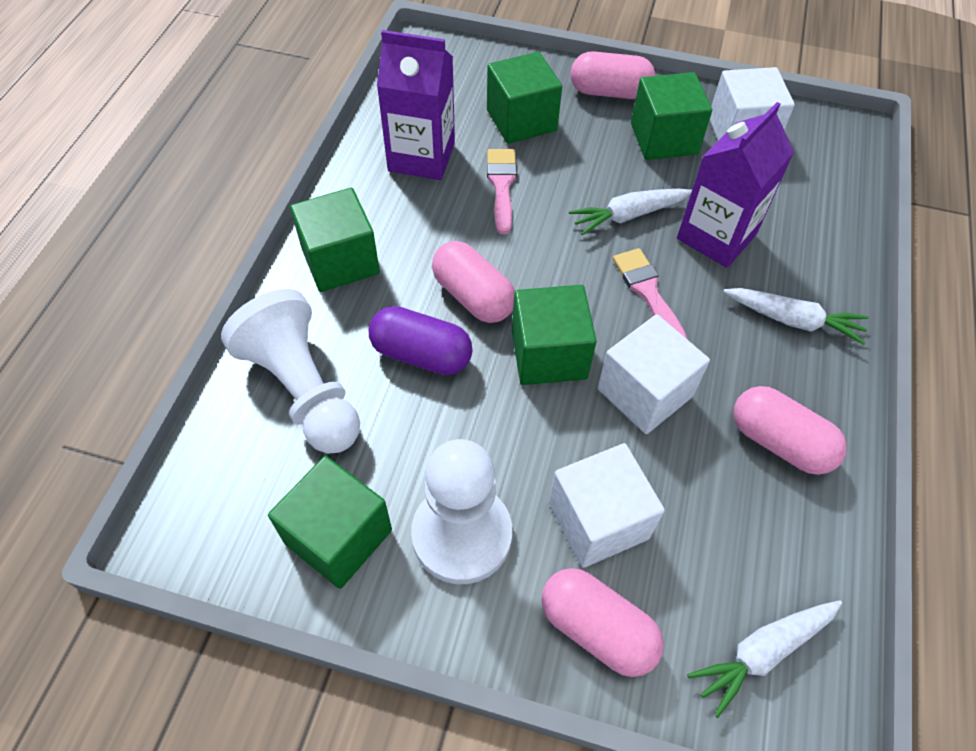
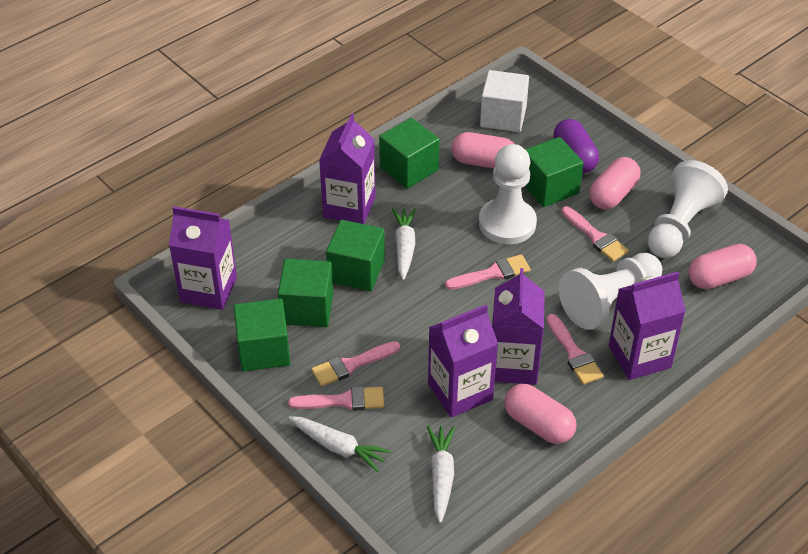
pink brush: [487,149,517,234] [613,248,687,339] = 2 -> [288,386,384,411] [311,341,400,387] [445,254,531,290] [547,314,604,385] [561,206,629,262] = 5
purple carton: [377,30,455,180] [677,102,794,268] = 2 -> [169,206,237,310] [319,113,376,224] [428,305,498,418] [492,268,545,385] [609,272,686,380] = 5
white cube: [549,443,665,568] [597,314,710,434] [710,67,795,141] = 3 -> [480,70,529,132] = 1
white pawn: [221,289,360,454] [411,439,512,584] = 2 -> [479,144,537,244] [559,253,662,330] [648,160,728,258] = 3

